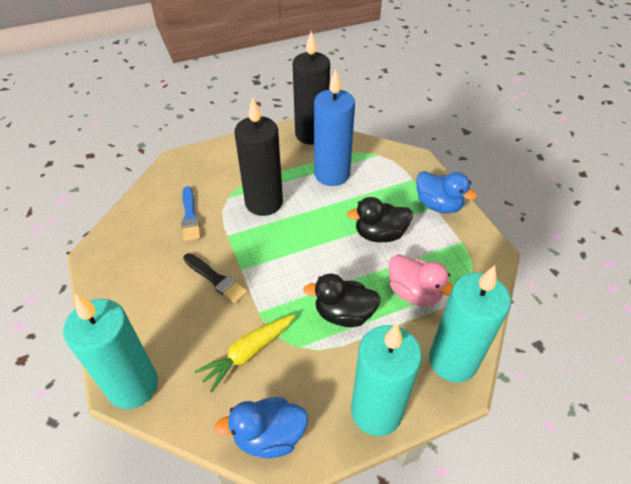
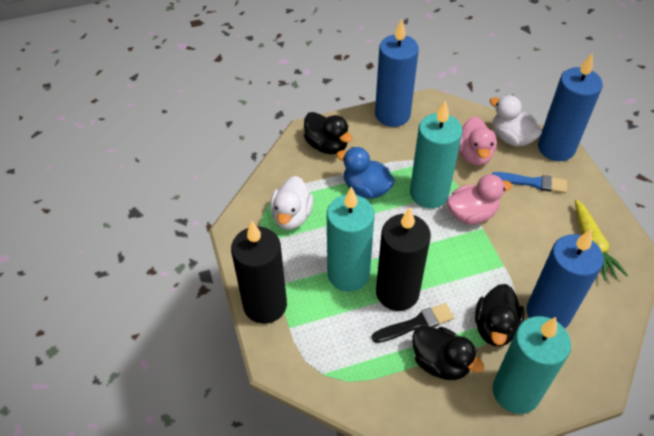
black duck: [303,273,381,327] [347,197,413,242] = 2 -> [304,112,353,154] [412,326,484,380] [475,284,524,346] = 3
blue candle: [314,69,355,186] = 1 -> [375,19,419,127] [527,229,604,328] [538,53,603,161] = 3
blue duck: [215,397,308,458] [416,171,477,214] = 2 -> [336,147,395,199] = 1
pink duck: [389,254,453,306] = 1 -> [447,174,512,225] [459,116,497,166] = 2
white duck: none = 0 -> [270,176,314,230] [490,95,542,147] = 2

